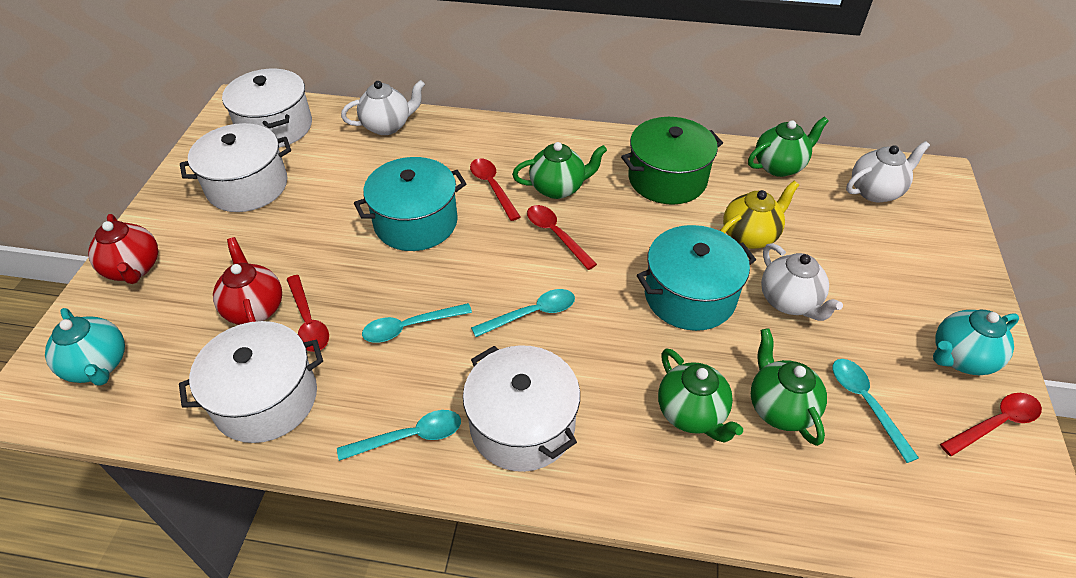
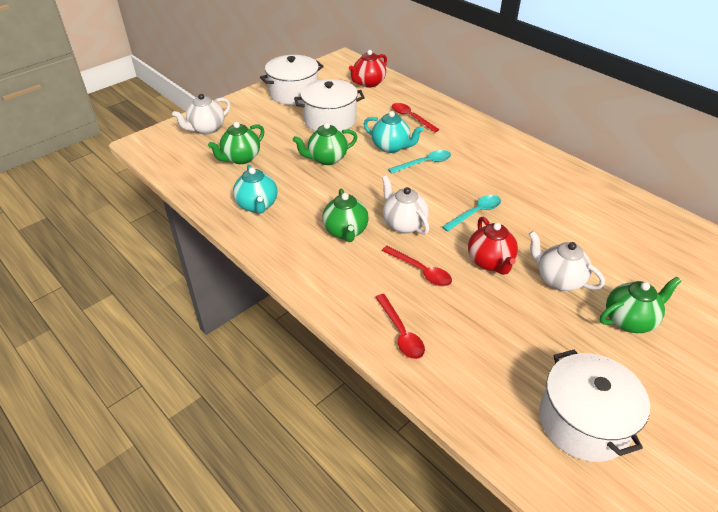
green pot: [621,117,723,205] = 1 -> none = 0
red spoon: [287,275,329,352] [470,158,521,221] [527,205,597,270] [940,393,1042,456] = 4 -> [375,294,425,359] [382,246,452,286] [392,103,439,133] = 3
turquoise pot: [354,157,467,251] [637,225,756,331] = 2 -> none = 0
turquoise spoon: [337,410,461,461] [362,303,472,343] [471,289,575,337] [833,359,919,463] = 4 -> [388,150,451,174] [442,195,501,232] = 2
white pot: [179,321,323,443] [180,123,291,212] [222,69,312,148] [463,345,580,472] = 4 -> [260,55,324,105] [294,79,365,132] [539,350,650,462] = 3
yellow teapot: [720,181,799,249] = 1 -> none = 0

